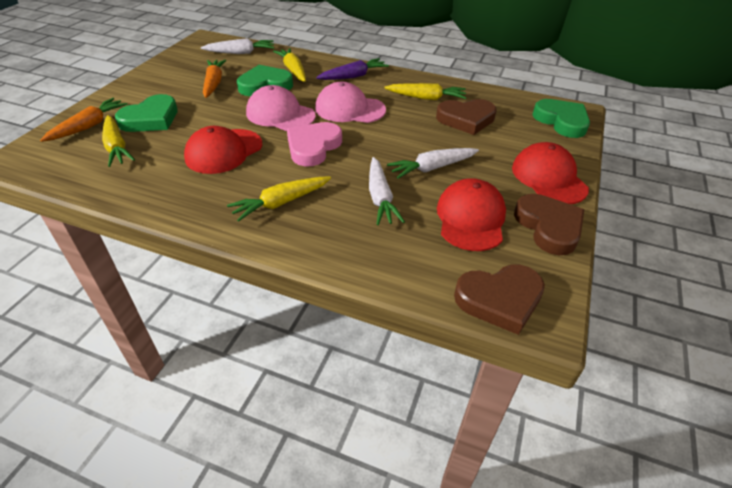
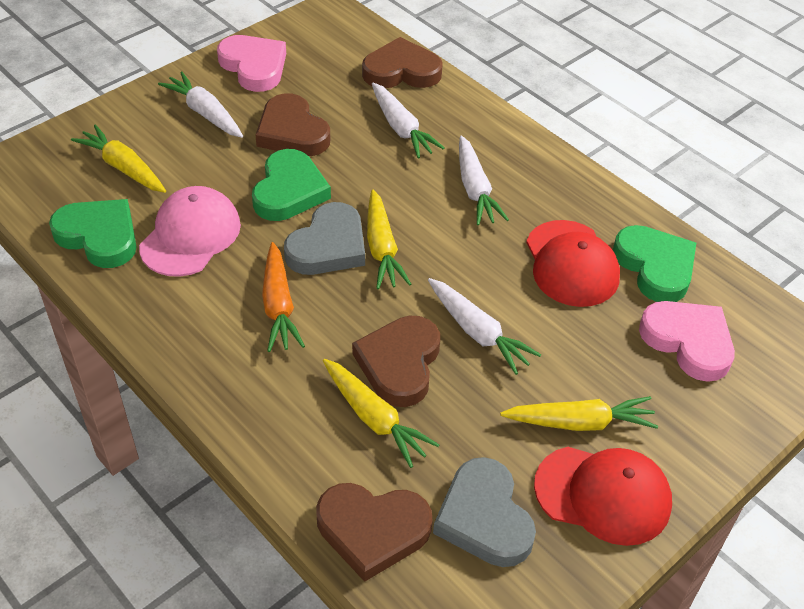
brown heart: [436,99,497,135] [454,264,545,335] [514,194,584,255] = 3 -> [255,93,330,156] [316,483,433,582] [352,316,440,407] [362,37,443,88] = 4
grey heart: none = 0 -> [284,202,365,275] [433,457,536,567] = 2
orange carrot: [40,98,128,142] [203,60,226,98] = 2 -> [262,242,305,352] = 1
pink cap: [246,85,316,131] [315,82,386,123] = 2 -> [139,186,241,277] = 1
pink heart: [287,122,342,166] = 1 -> [217,35,286,92] [639,301,735,382] = 2
purple carrot: [316,58,389,80] = 1 -> none = 0
red cap: [184,126,262,174] [437,178,506,251] [512,142,589,204] = 3 -> [526,220,620,307] [534,447,672,546] = 2
white carrot: [201,38,274,54] [369,157,405,225] [387,148,479,179] = 3 -> [158,71,243,138] [372,82,445,158] [428,278,541,375] [459,136,509,225] = 4

